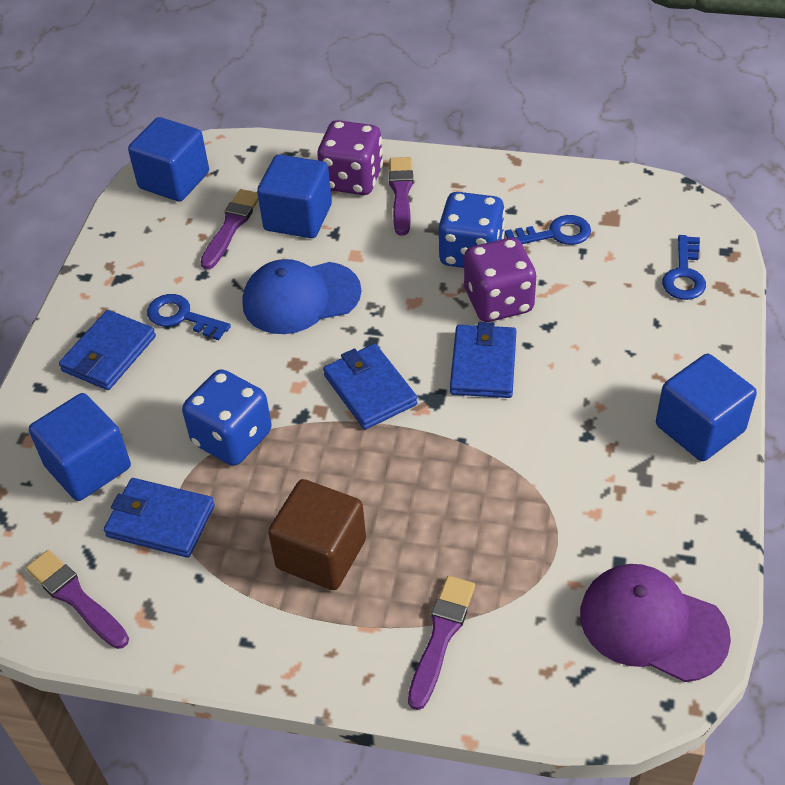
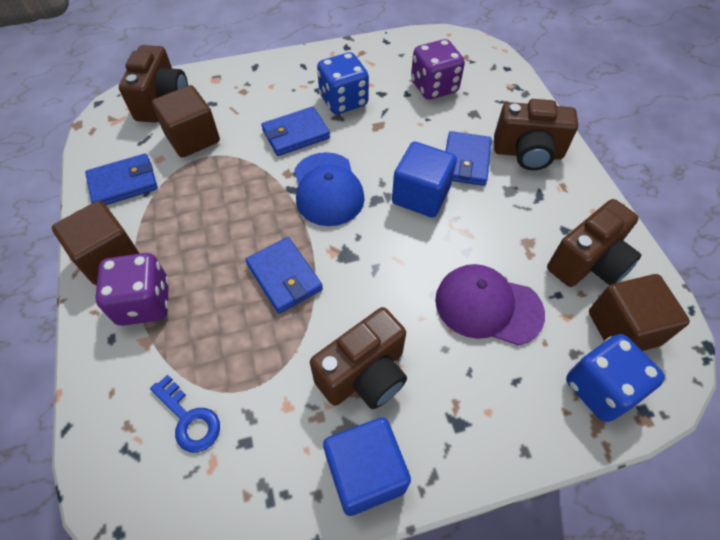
blue cube: [29,393,131,501] [128,117,209,202] [257,155,332,238] [656,354,757,461] = 4 -> [323,417,411,516] [392,142,457,218] = 2
blue key: [147,294,231,340] [505,215,591,245] [662,235,706,300] = 3 -> [150,374,220,452] = 1
brown camera: none = 0 -> [119,45,188,122] [310,307,407,409] [494,99,578,170] [547,199,642,287] = 4
brown cube: [268,479,366,590] = 1 -> [52,201,140,285] [152,85,220,158] [589,274,690,351] = 3
purple brush: [26,550,129,649] [200,189,259,270] [389,157,413,236] [408,576,475,710] = 4 -> none = 0

